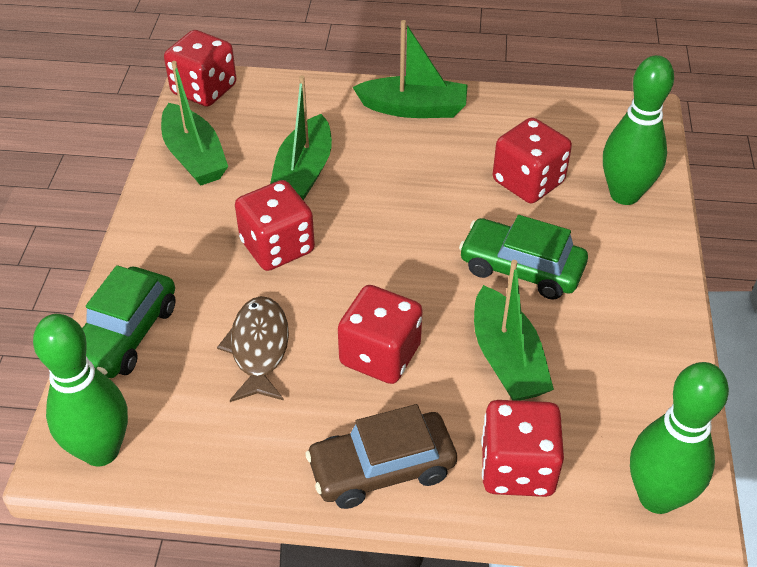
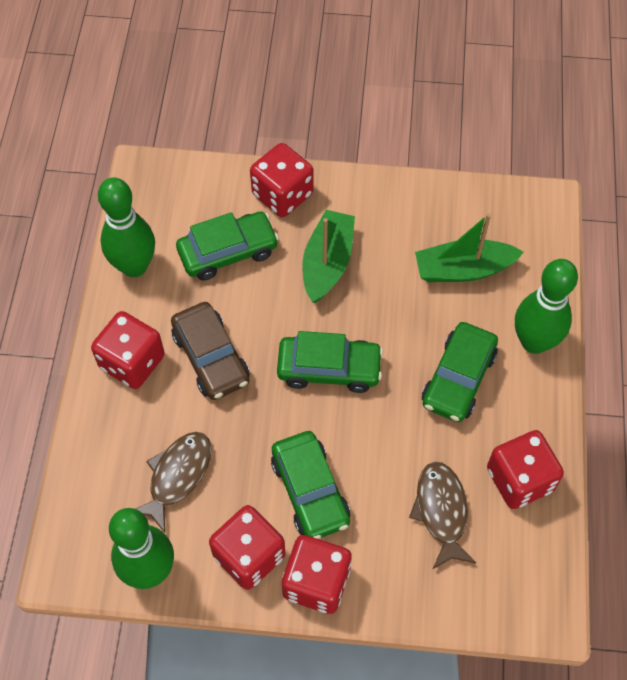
brown fish: [217,296,289,402] = 1 -> [136,432,211,533] [409,462,476,569] = 2
green boat: [161,61,228,186] [270,75,332,200] [352,20,468,118] [474,260,554,401] = 4 -> [302,210,355,303] [415,213,524,282] = 2
green car: [82,265,176,378] [459,215,588,300] = 2 -> [176,211,279,280] [271,431,350,539] [277,331,383,393] [422,322,498,422] = 4

